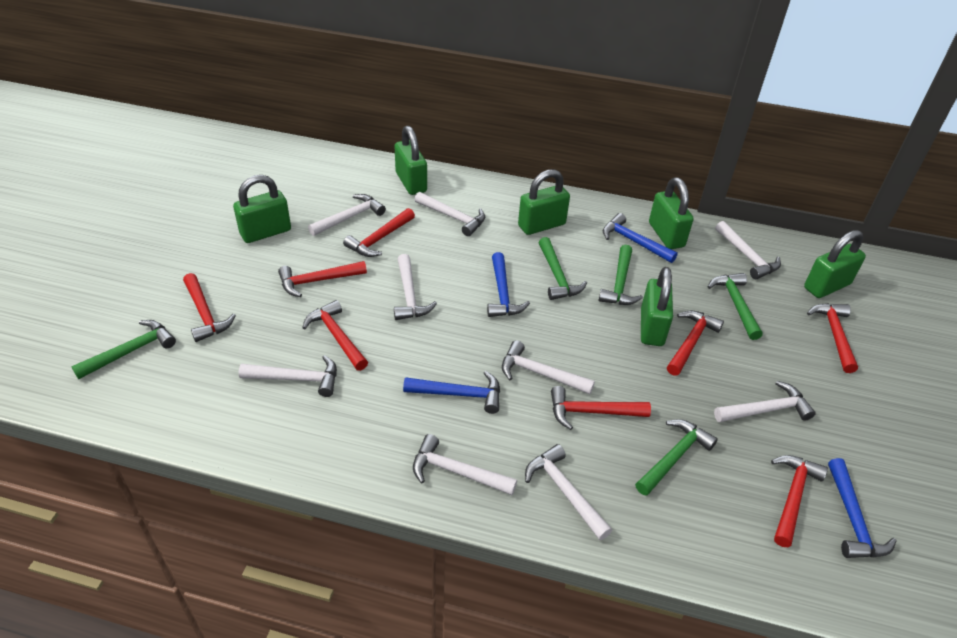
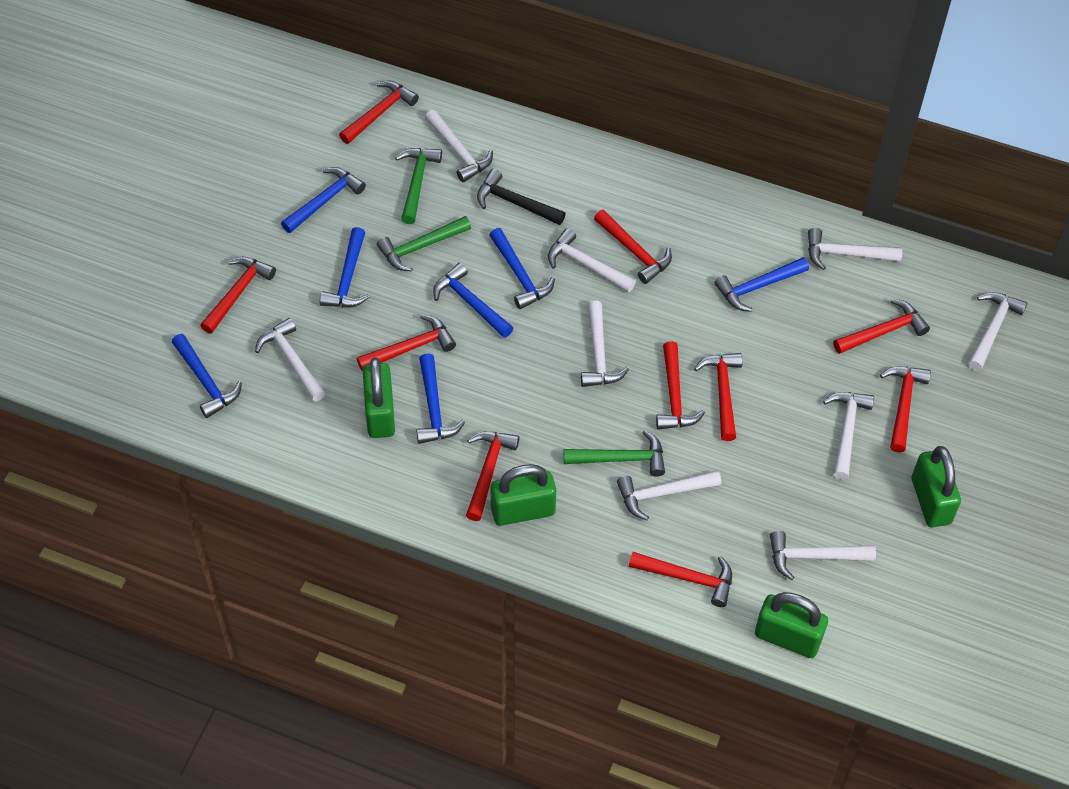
black hammer: none = 0 -> [477,169,566,225] = 1
blue hammer: [403,371,500,414] [487,252,530,317] [603,213,678,263] [828,458,896,558] = 4 -> [172,334,242,418] [281,167,366,233] [320,227,369,307] [416,354,465,444] [433,263,513,338] [489,228,555,309] [714,257,809,312] = 7
green hammer: [71,320,176,379] [538,237,587,300] [598,245,643,305] [635,419,718,496] [708,273,763,340] = 5 -> [377,216,471,271] [395,148,442,224] [564,430,665,477] = 3
green padlock: [233,175,291,243] [394,125,427,195] [518,169,570,235] [641,267,673,346] [649,177,694,249] [804,230,866,298] = 6 -> [363,357,395,438] [491,464,556,526] [755,592,828,658] [912,446,961,527] = 4
red hammer: [183,273,236,342] [278,261,367,297] [302,300,368,371] [343,208,415,257] [551,386,651,430] [667,311,724,376] [771,455,828,547] [807,303,858,373] = 8 -> [200,257,276,334] [339,81,419,144] [357,314,456,371] [466,431,520,521] [594,210,672,284] [629,552,732,607] [656,341,705,430] [694,353,743,441] [833,299,930,354] [880,366,931,453] = 10

